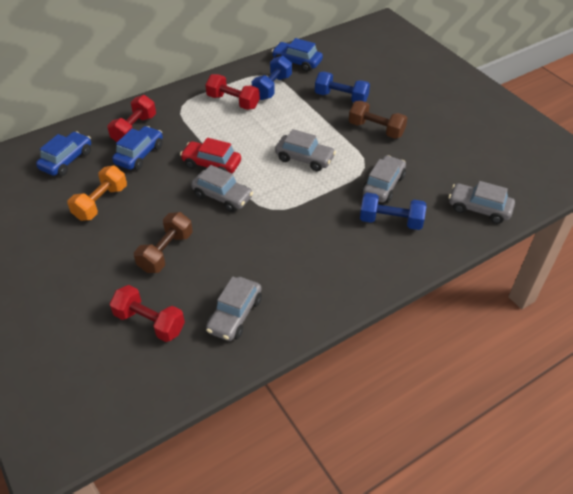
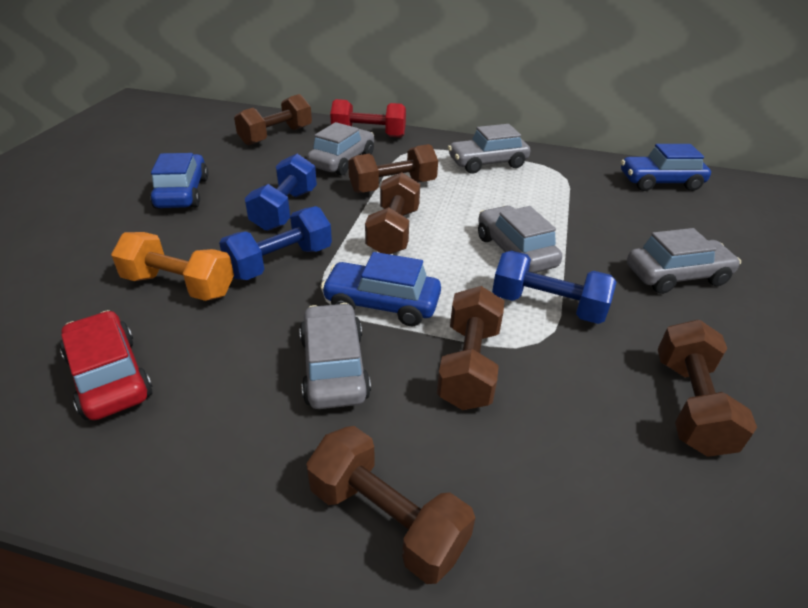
brown dumbbell: [134,212,193,273] [349,101,407,139] = 2 -> [234,94,312,146] [306,426,475,584] [348,144,438,193] [365,172,420,254] [437,286,504,410] [658,320,757,457] = 6
red dumbbell: [107,95,156,142] [109,285,185,342] [205,74,260,110] = 3 -> [330,99,406,138] = 1

